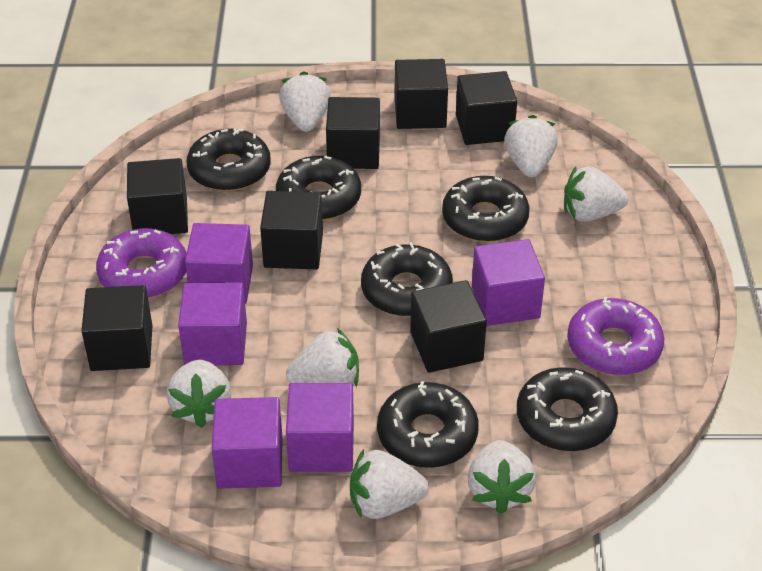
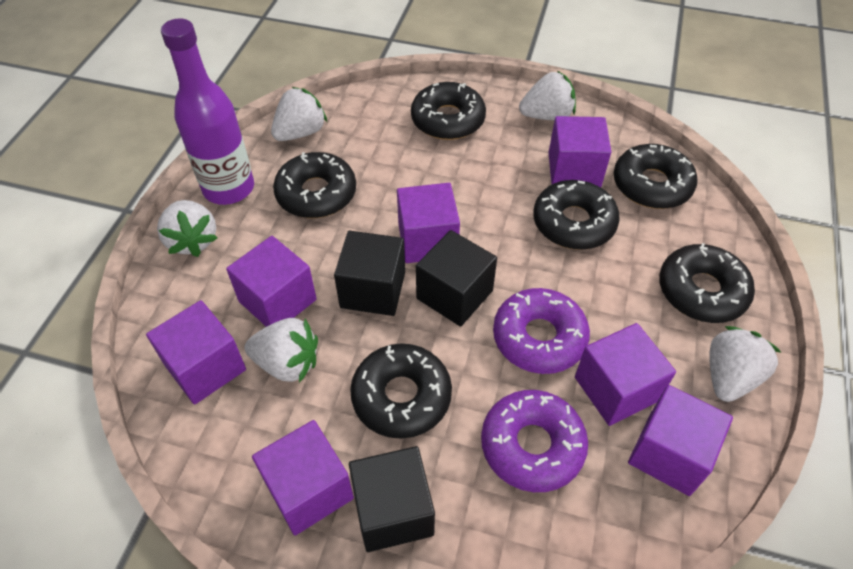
black cube: [81,285,153,371] [127,158,188,234] [260,191,323,269] [326,97,380,169] [395,59,448,129] [410,280,487,373] [456,71,517,145] = 7 -> [334,231,405,316] [349,446,435,552] [416,230,497,326] = 3
purple bottle: none = 0 -> [161,18,254,205] = 1
purple cube: [178,282,247,365] [185,223,253,304] [212,397,283,488] [286,383,354,472] [472,239,545,326] = 5 -> [146,300,246,405] [226,236,317,327] [252,420,354,536] [397,183,460,263] [548,116,611,187] [575,323,676,426] [628,385,733,496] = 7
white strawberry: [167,360,231,428] [279,71,331,132] [286,328,359,387] [350,449,429,519] [468,440,536,514] [504,115,558,177] [564,166,629,222] = 7 -> [157,200,217,257] [245,318,318,383] [271,87,328,141] [519,71,576,120] [709,326,782,402] = 5

